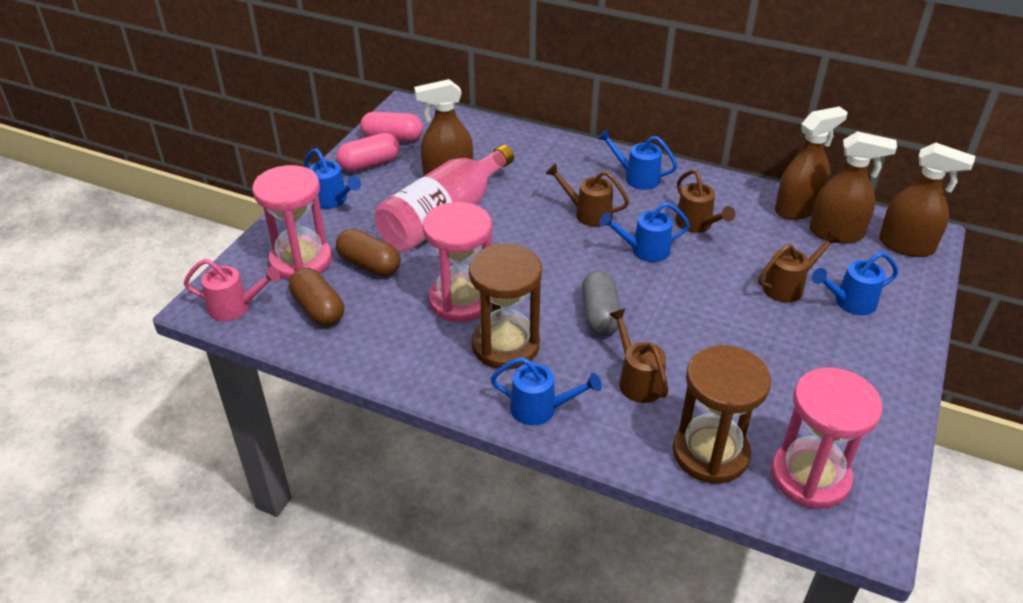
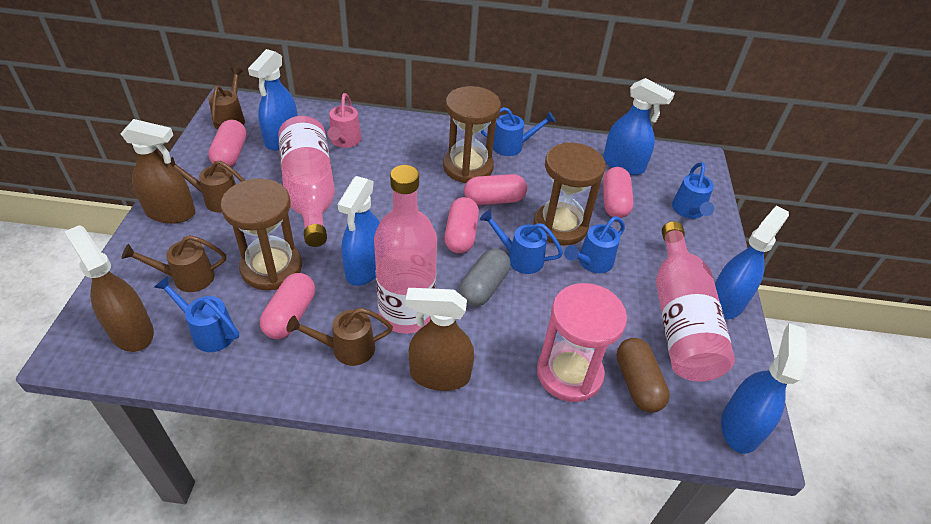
blue spray bottle: none = 0 -> [248,49,298,151] [338,176,380,286] [603,78,675,175] [715,205,789,320] [721,323,807,454] = 5
brown capsule: [289,268,344,326] [336,229,401,277] = 2 -> [616,338,670,413] = 1
brown hourglass: [469,244,542,369] [673,345,771,484] = 2 -> [221,178,302,290] [443,86,501,183] [534,142,606,246] = 3
brown spray bottle: [414,79,473,176] [775,107,848,220] [809,131,897,243] [879,143,975,257] = 4 -> [64,225,154,352] [121,119,195,224] [406,288,474,391] = 3
pink bottle: [375,145,514,252] = 1 -> [278,116,335,247] [374,165,437,334] [656,221,735,382] = 3
pink capsule: [336,133,400,172] [360,112,423,142] = 2 -> [208,120,247,167] [260,273,315,339] [444,197,479,253] [464,174,527,205] [603,167,634,218] = 5
pink hourglass: [252,165,332,280] [422,202,492,322] [771,368,883,509] = 3 -> [537,283,627,402] = 1

